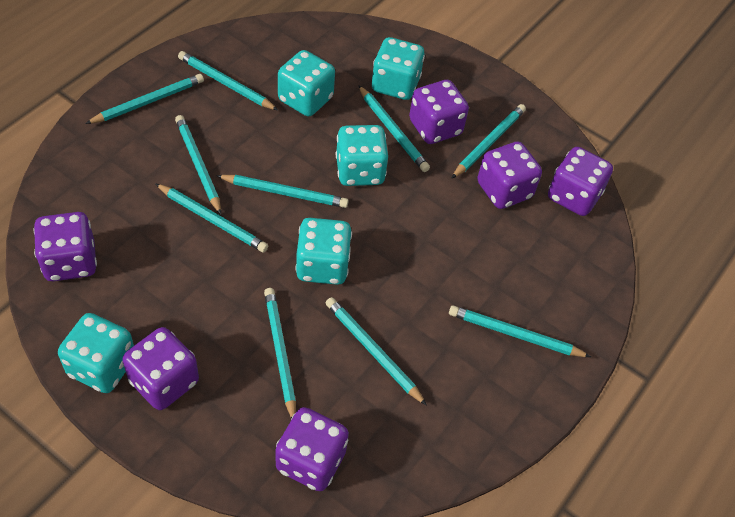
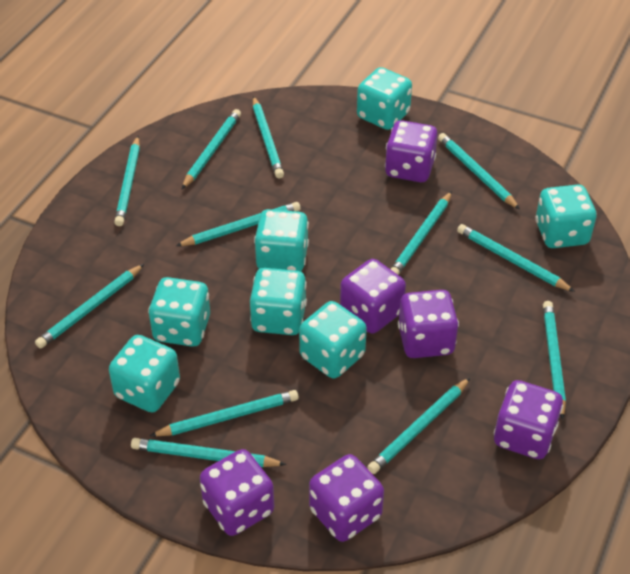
turquoise dice: [58,313,134,393] [278,50,335,116] [295,218,352,285] [336,125,388,186] [372,37,425,100] = 5 -> [109,335,180,413] [148,277,210,347] [250,268,307,335] [254,209,309,272] [299,301,367,378] [357,67,412,130] [535,184,597,248] = 7
turquoise pencil: [85,74,204,124] [155,183,268,253] [175,115,221,215] [178,51,278,110] [216,175,349,208] [264,288,296,418] [326,297,427,406] [358,85,430,172] [449,305,591,357] [451,104,526,179] = 10 -> [35,264,144,348] [114,136,140,226] [131,438,286,467] [150,390,299,436] [176,202,301,246] [182,109,241,189] [253,96,284,178] [367,378,470,474] [391,191,452,275] [438,133,520,210] [457,224,575,292] [543,301,566,420] = 12

